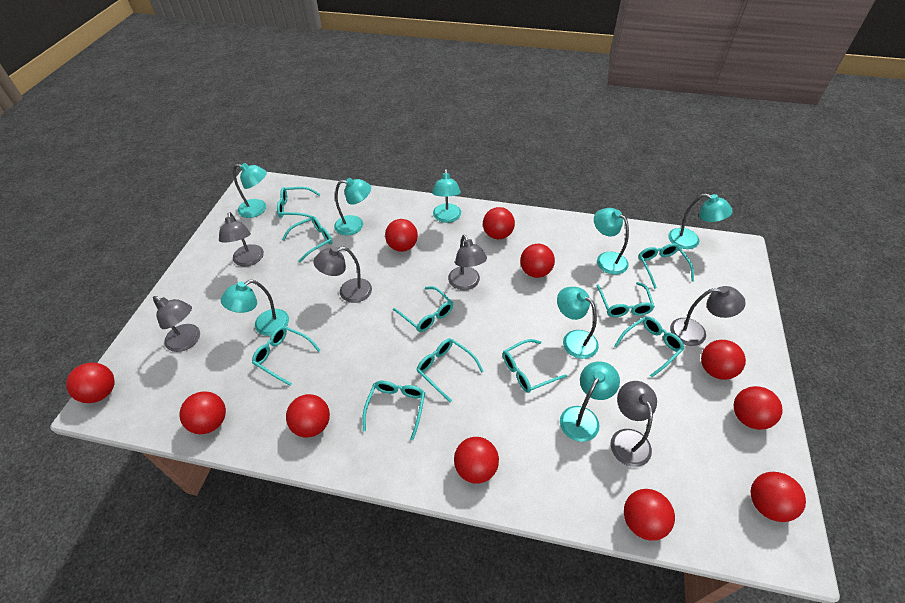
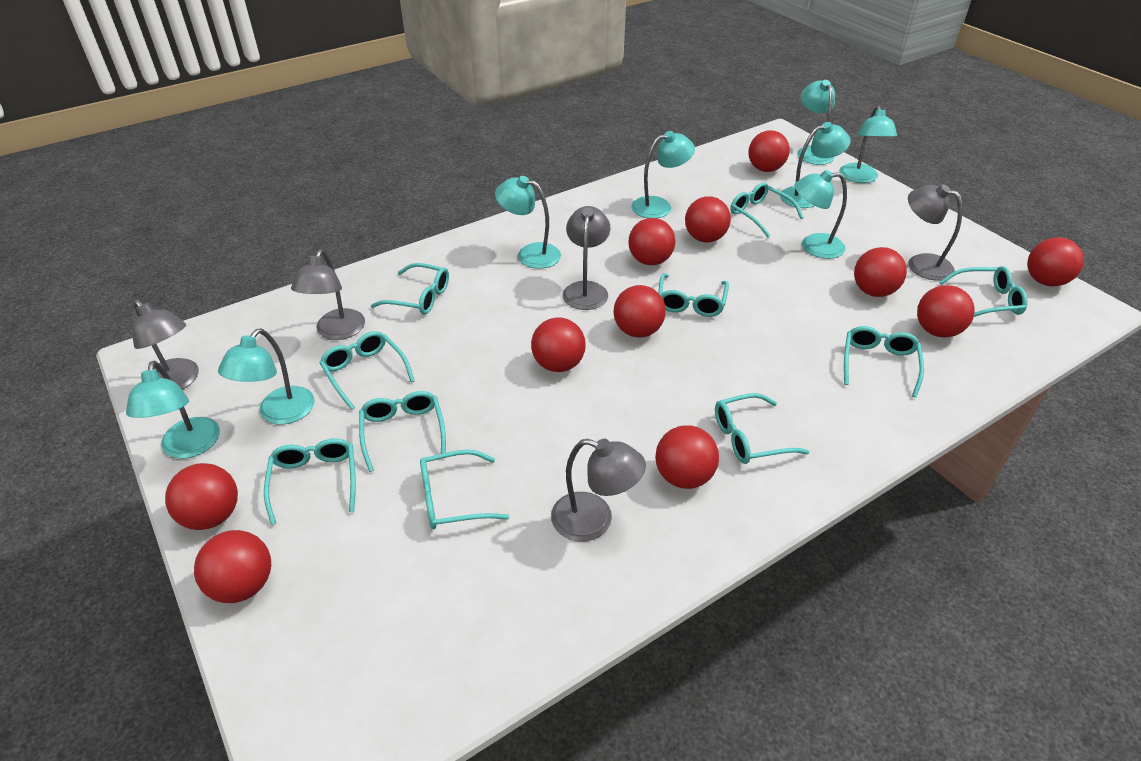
grey lamp: [153,296,200,352] [219,212,264,267] [313,246,372,303] [448,235,487,290] [610,381,657,467] [670,286,746,346] = 6 -> [132,299,199,389] [291,249,365,340] [551,439,646,542] [563,206,610,310] [908,184,962,280] = 5

